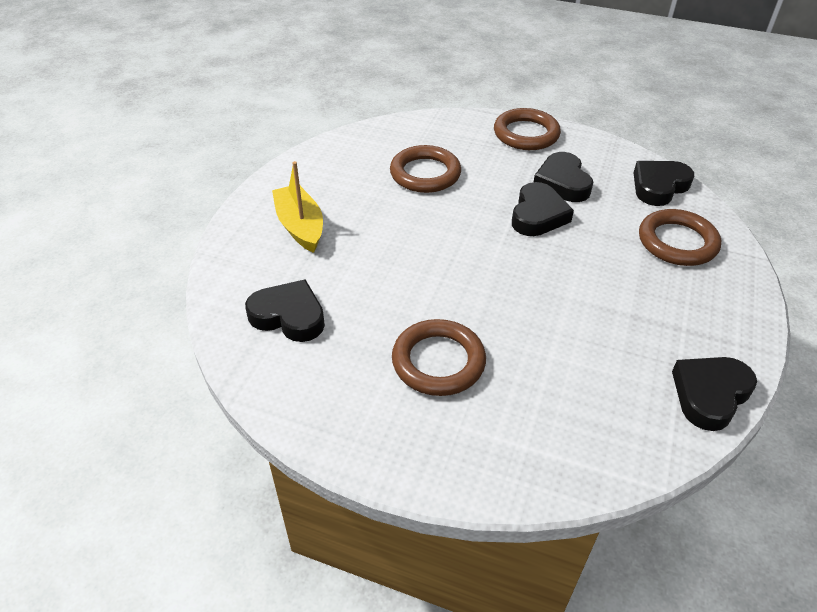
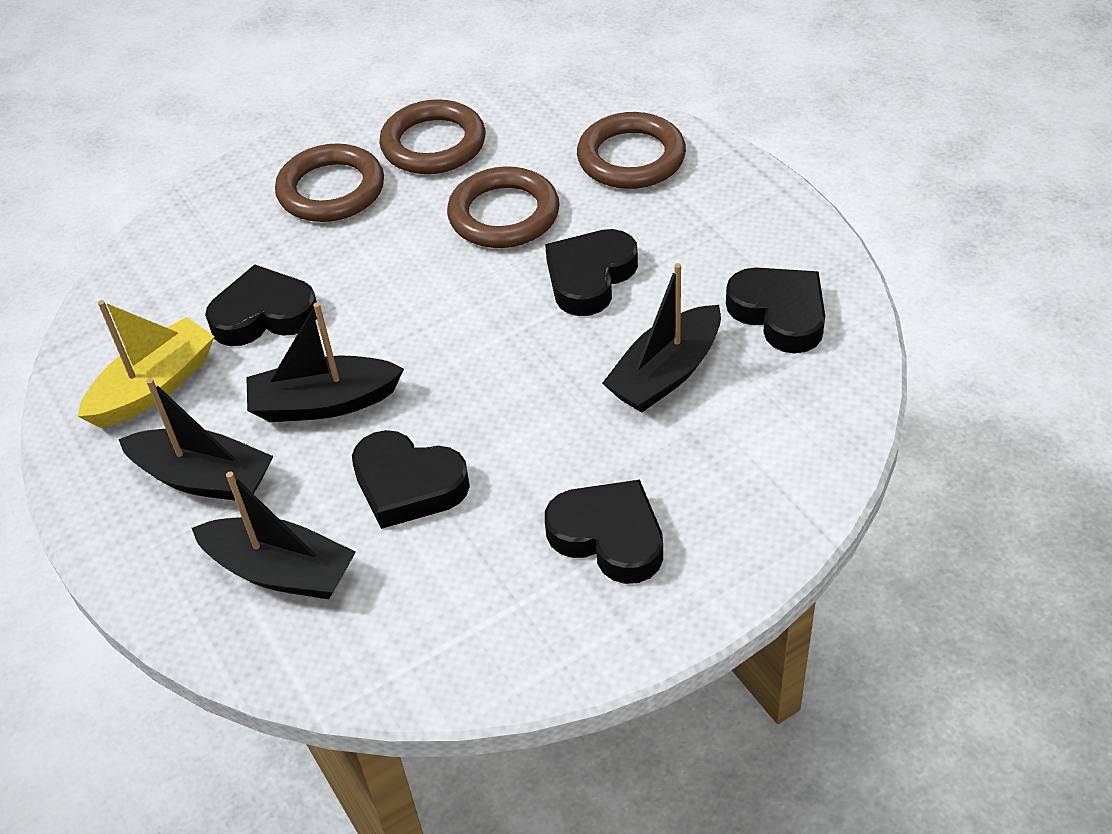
black boat: none = 0 -> [118,378,273,500] [192,472,356,599] [246,302,404,422] [602,263,721,413] = 4

